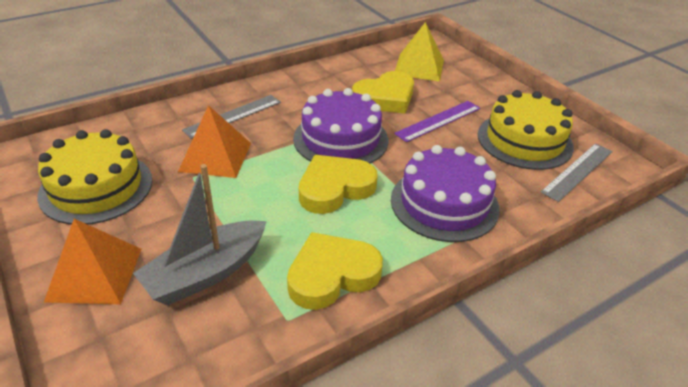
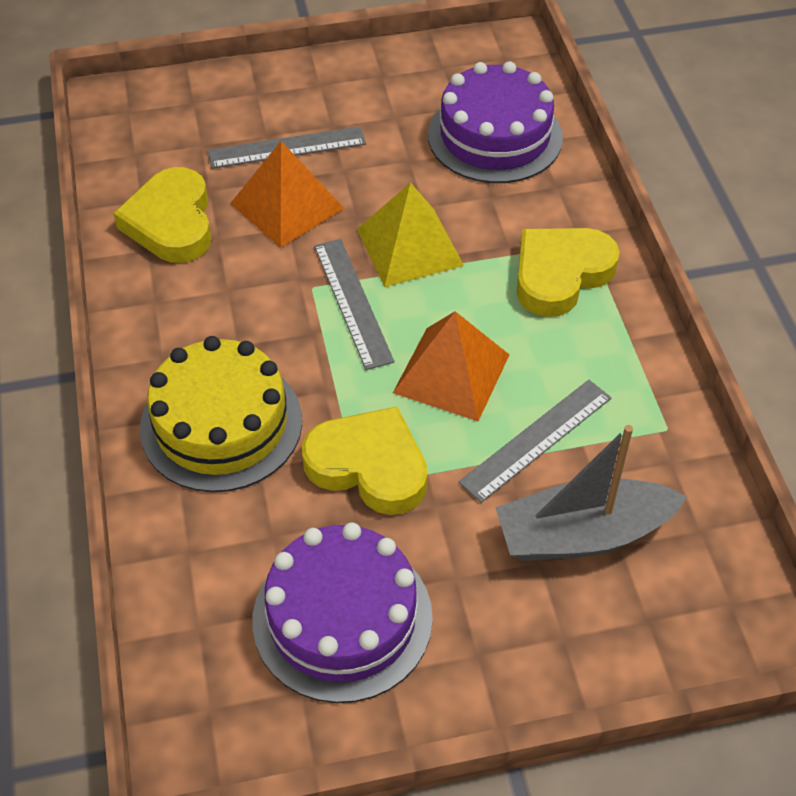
grey ruler: [182,95,281,139] [540,143,613,202] = 2 -> [208,126,366,169] [314,239,394,370] [458,380,612,503] = 3
purple ruler: [394,101,480,142] = 1 -> none = 0
yellow cake: [37,129,152,225] [478,90,574,170] = 2 -> [140,336,302,492] = 1

